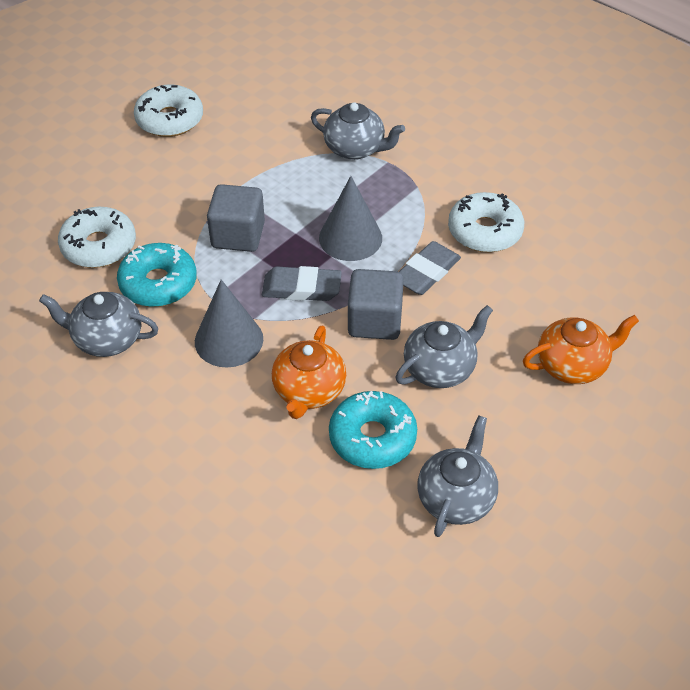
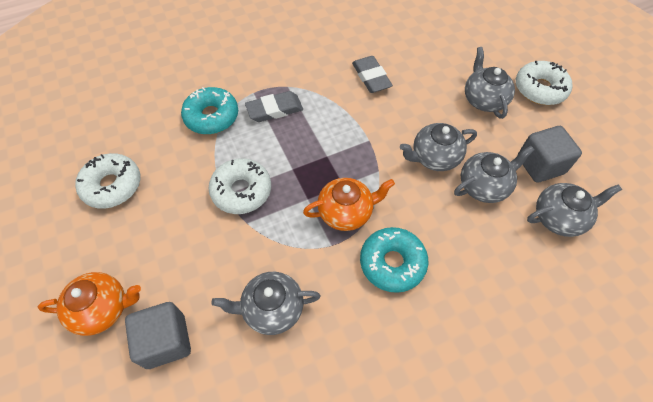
grey cone: [195,279,263,367] [319,176,382,261] = 2 -> none = 0
grey teapot: [39,292,159,357] [311,102,405,160] [396,305,493,388] [417,416,498,537] = 4 -> [211,272,321,335] [400,123,477,171] [454,146,534,203] [465,47,515,119] [527,183,622,237] = 5

